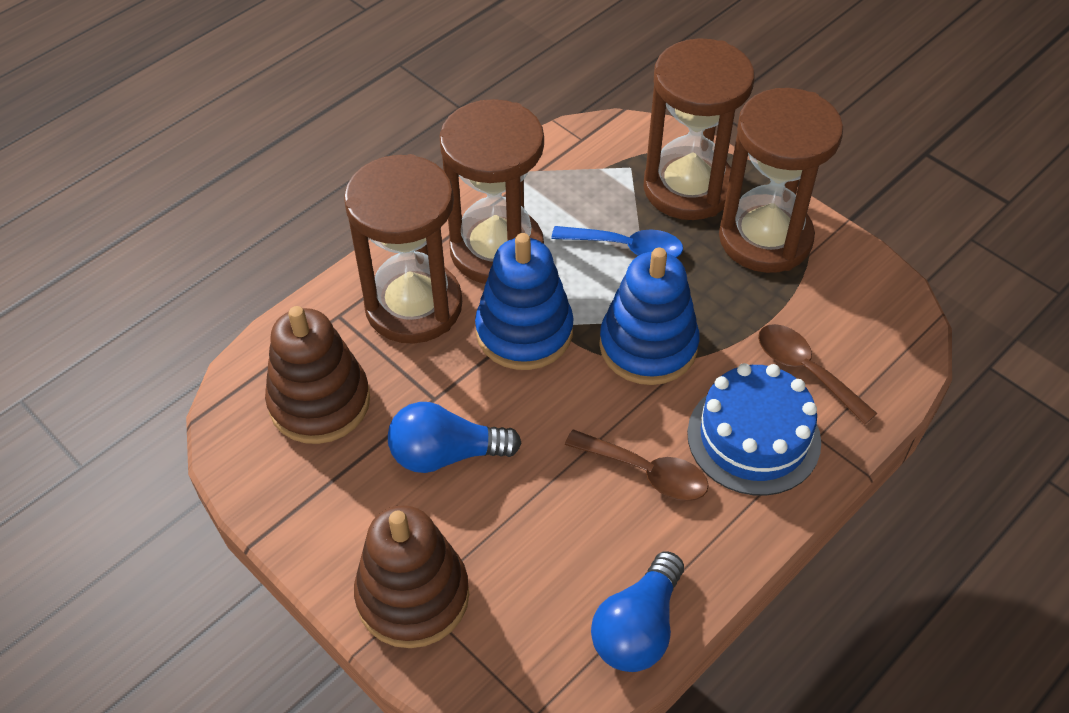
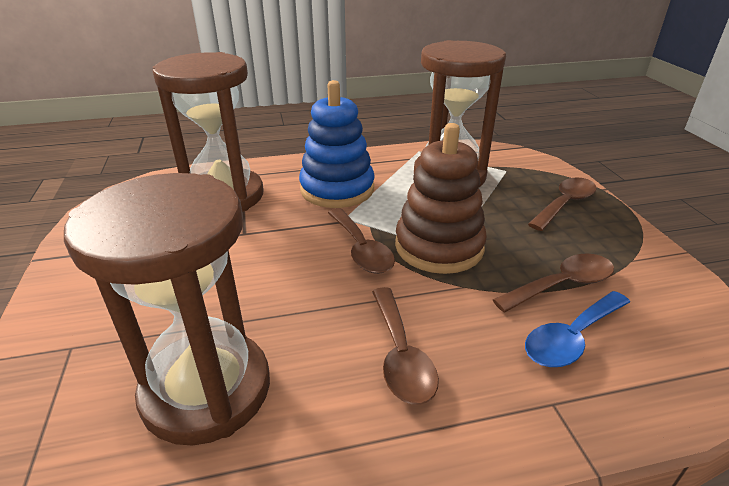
blue cake: [687,363,821,496] = 1 -> none = 0
blue light bulb: [388,402,521,473] [591,551,684,672] = 2 -> none = 0
blue stacking toy: [475,233,574,370] [599,248,700,385] = 2 -> [299,80,375,208] = 1
brown hourglass: [344,154,462,344] [440,99,544,284] [643,38,754,220] [719,88,843,273] = 4 -> [64,173,270,445] [153,52,263,212] [414,40,506,187] = 3
brown spoon: [565,429,709,501] [758,324,877,425] = 2 -> [328,208,395,274] [372,287,439,405] [493,254,614,312] [528,177,597,231] = 4
brown stacking toy: [265,306,370,444] [354,505,469,648] = 2 -> [395,123,487,274] = 1

